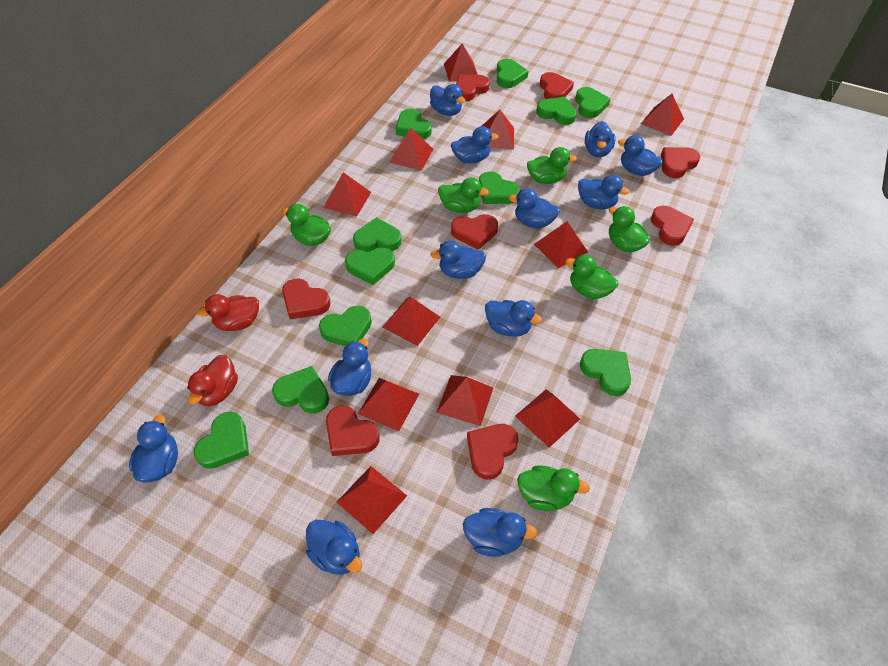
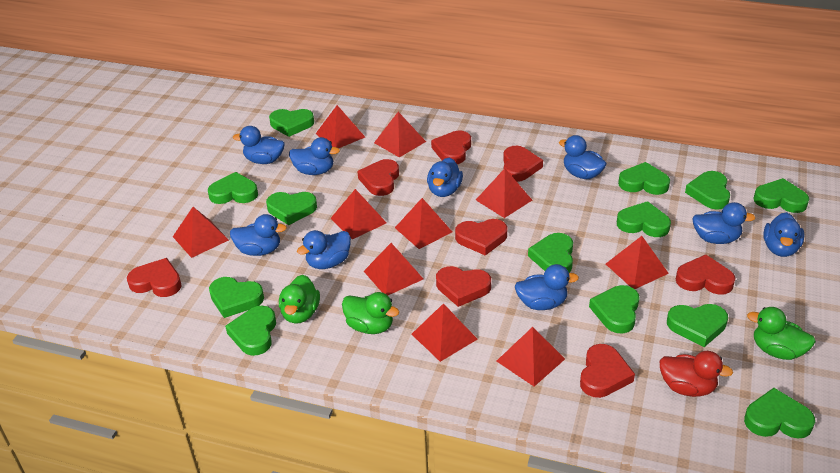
blue duck: [129,415,178,483] [306,520,362,575] [328,339,371,396] [430,84,465,116] [431,241,486,279] [451,126,499,163] [463,508,537,557] [485,300,542,337] [509,188,560,228] [578,175,629,209] [585,121,615,157] [618,135,663,176] = 12 -> [230,214,287,256] [233,126,285,164] [289,137,340,175] [297,230,351,269] [427,157,463,197] [515,264,579,310] [559,135,607,179] [692,202,756,244] [763,212,804,257] = 9
green duck: [282,204,331,246] [438,177,489,213] [517,465,590,511] [527,147,577,184] [565,255,618,299] [609,206,650,252] = 6 -> [279,275,320,324] [342,292,399,334] [747,307,816,360] = 3
green heart: [194,412,249,469] [272,366,329,414] [319,306,372,346] [345,247,395,285] [353,217,402,252] [396,108,431,139] [479,171,520,204] [497,59,528,88] [536,96,577,125] [575,87,610,118] [580,349,631,396] = 11 -> [208,172,258,204] [209,277,264,318] [225,306,276,356] [266,192,317,225] [269,109,314,137] [528,233,573,273] [589,285,639,334] [617,201,671,237] [618,162,670,195] [667,304,728,347] [685,171,730,210] [744,388,815,439] [754,178,809,213] = 13
red duck: [187,355,238,406] [197,294,259,331] = 2 -> [659,351,733,397] = 1
red pyramid: [323,172,371,217] [336,466,407,534] [358,378,419,431] [383,297,440,346] [389,128,433,171] [436,375,493,426] [444,44,478,82] [482,110,514,149] [515,389,580,448] [534,222,588,269] [641,94,684,136] = 11 -> [173,207,229,258] [316,105,365,148] [330,189,387,239] [364,243,423,295] [374,112,426,158] [395,198,452,249] [411,303,478,362] [476,168,532,218] [497,327,565,386] [606,236,669,289] = 10

